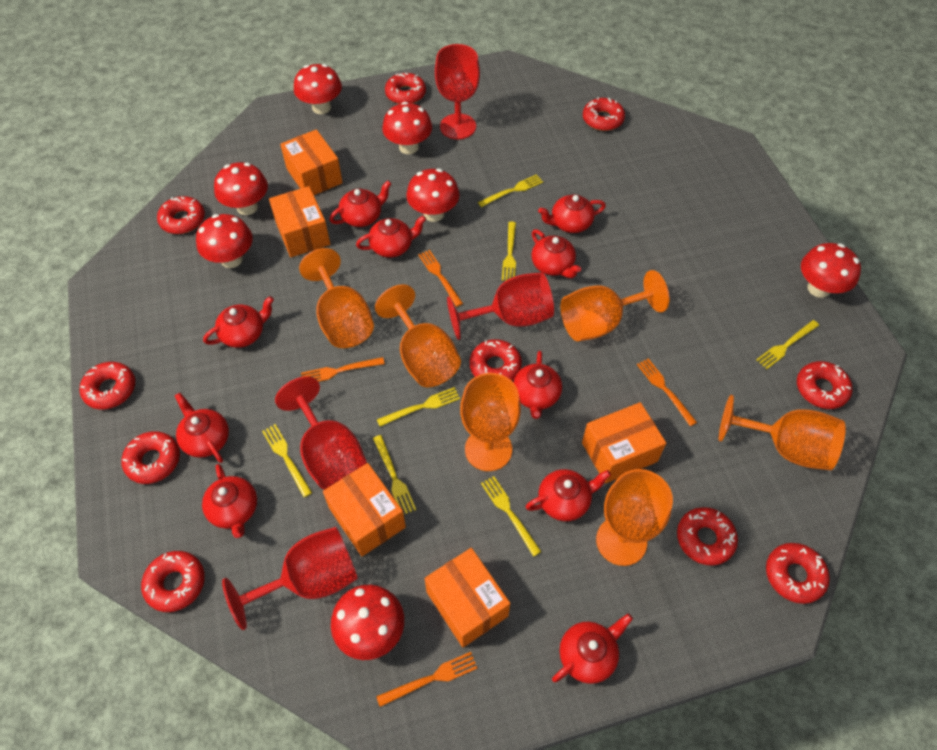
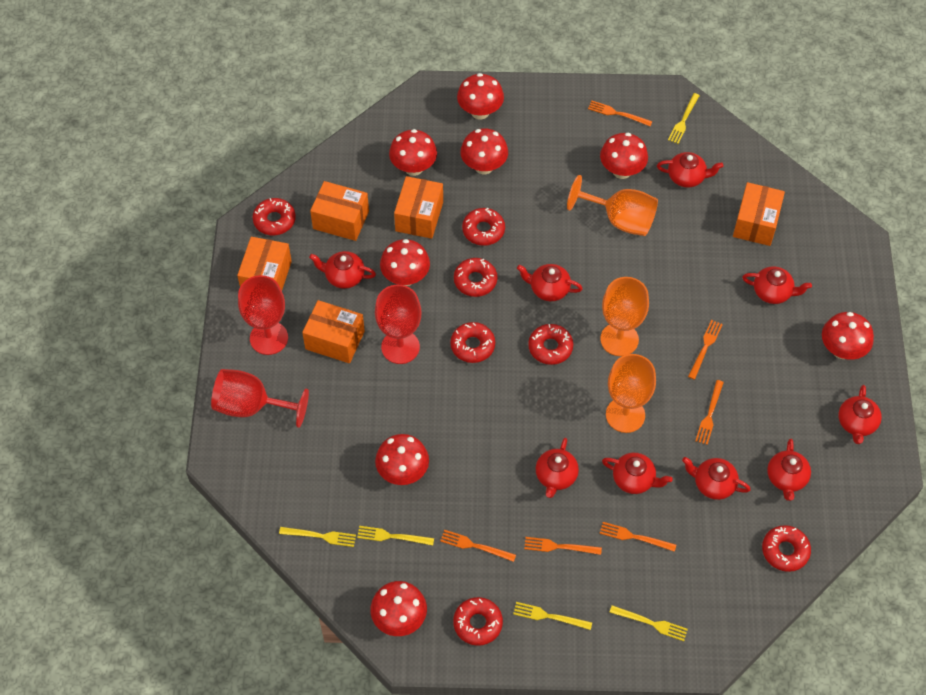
orange fork: [301,357,385,382] [376,652,478,707] [418,250,463,307] [637,358,697,426] = 4 -> [440,530,516,562] [524,537,602,555] [588,101,653,126] [599,522,676,552] [688,320,723,379] [695,380,724,445] = 6
orange goblet: [299,248,374,348] [375,284,461,387] [460,373,521,471] [560,270,669,341] [596,469,673,566] [719,395,846,470] = 6 -> [567,175,658,236] [600,277,649,356] [606,354,656,433] = 3
red donut: [80,362,135,409] [122,431,180,484] [141,551,205,612] [157,196,205,234] [385,73,426,104] [470,339,522,381] [583,97,625,131] [677,507,738,566] [766,543,830,604] [797,361,852,409] = 10 -> [253,198,296,235] [450,322,495,363] [453,597,503,646] [454,258,498,297] [462,208,505,246] [528,324,573,365] [762,525,811,572] = 7
red goblet: [222,527,358,630] [275,376,367,490] [435,44,480,139] [447,272,554,340] = 4 -> [211,369,309,428] [238,275,288,355] [375,285,422,364] = 3
red mushroom: [196,214,253,268] [214,162,268,215] [294,64,342,114] [331,585,404,660] [382,102,432,154] [406,169,460,222] [801,243,861,298] = 7 -> [370,581,427,636] [375,434,429,485] [380,239,430,286] [389,129,437,176] [457,73,504,120] [460,128,508,174] [600,133,648,179] [822,312,874,360] = 8
red teapot: [175,393,229,463] [202,464,257,538] [203,296,274,348] [330,181,391,227] [356,216,426,258] [513,351,562,419] [525,469,611,521] [531,229,581,278] [538,194,606,233] [552,614,633,684] = 10 -> [309,251,376,289] [517,264,583,301] [536,438,579,498] [602,453,673,494] [657,152,723,188] [682,457,751,500] [742,266,812,304] [767,439,811,501] [838,385,882,444] = 9
yellow fork: [262,424,312,497] [373,435,416,514] [377,387,460,426] [478,174,543,207] [481,476,542,557] [502,222,516,281] [756,320,819,369] = 7 -> [279,527,356,547] [357,526,434,545] [513,602,592,630] [609,605,688,641] [668,93,700,144] = 5

